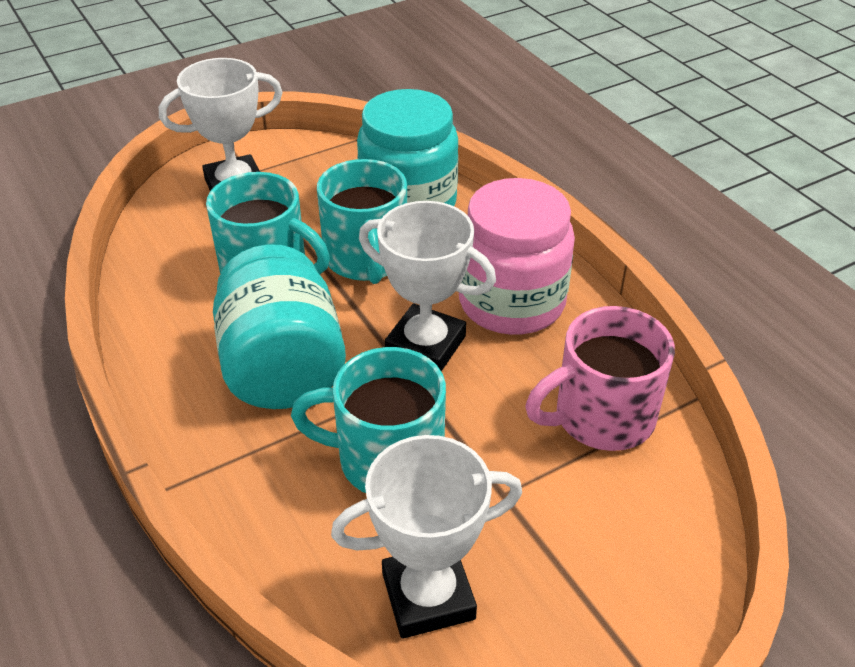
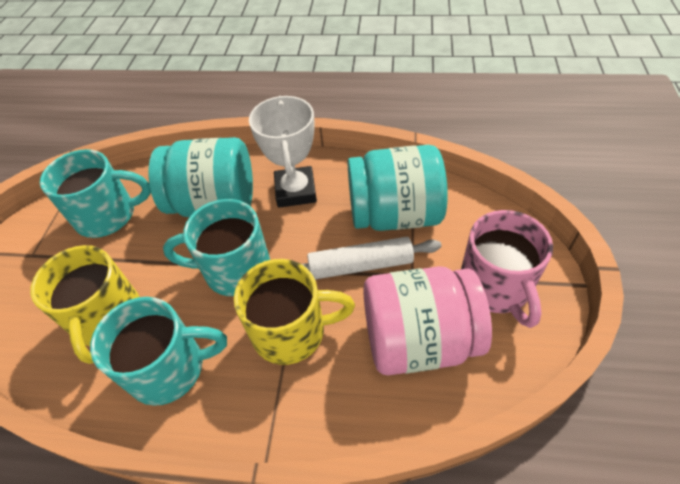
white rolling pin: none = 0 -> [302,237,441,280] = 1
white trophy: [159,58,283,191] [331,435,522,639] [359,201,496,371] = 3 -> [249,96,317,208] = 1
yellow mug: none = 0 -> [30,245,140,364] [234,259,355,365] = 2

